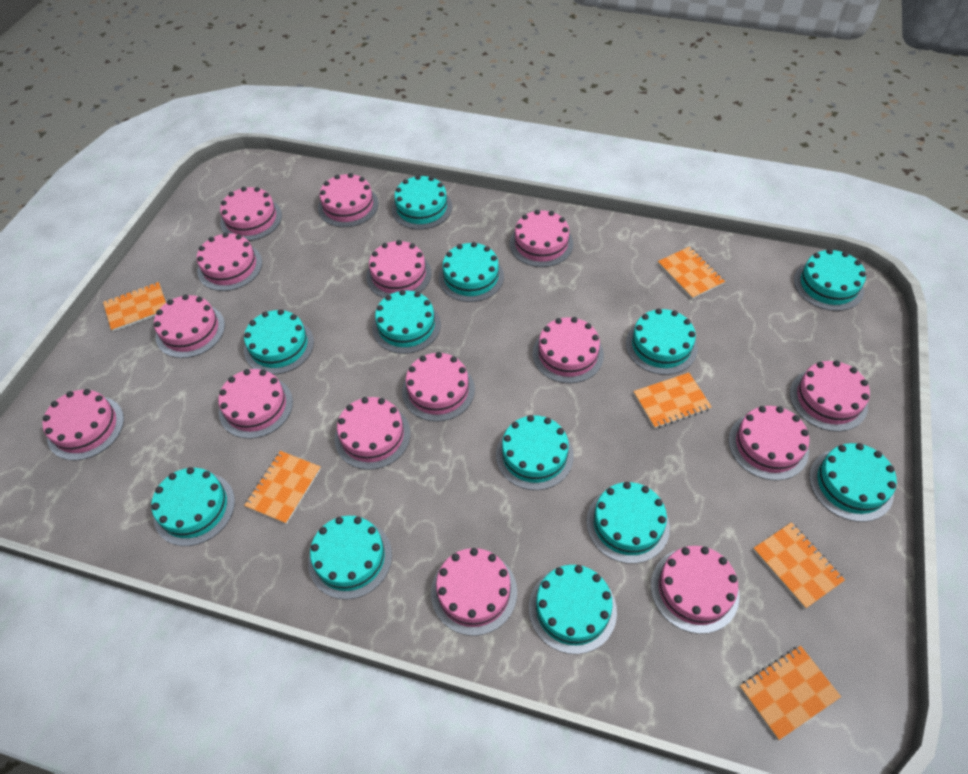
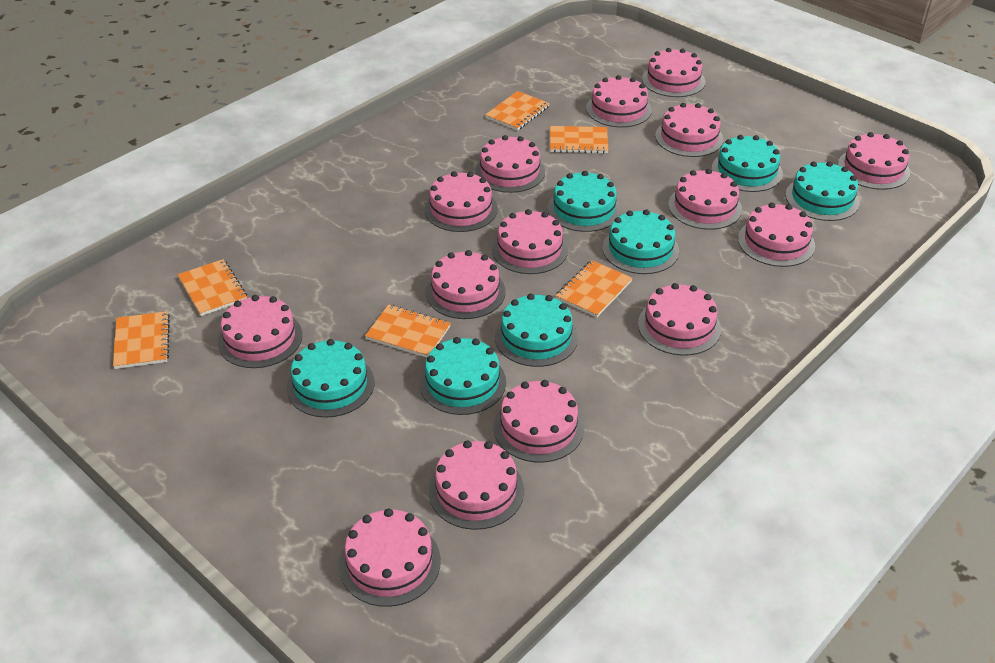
turquoise cake: [151,467,235,546] [244,309,314,374] [308,516,392,600] [372,290,441,354] [392,175,452,229] [439,242,504,302] [496,415,574,490] [529,565,617,654] [587,482,670,564] [626,308,698,375] [794,249,866,311] [809,443,897,522] = 12 -> [287,339,374,418] [419,337,506,415] [495,293,578,367] [548,171,621,232] [602,209,679,274] [712,135,783,192] [786,161,860,221] = 7

